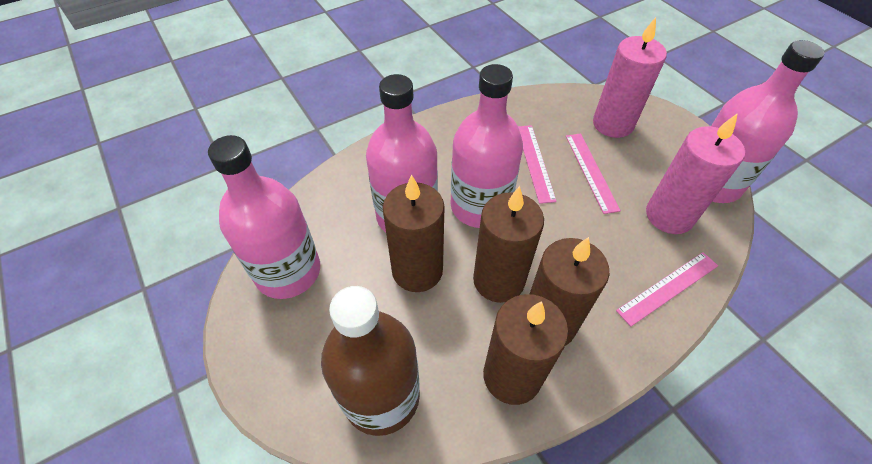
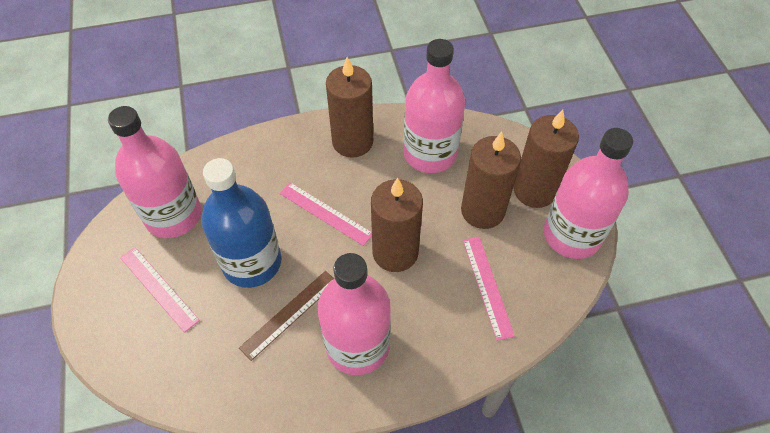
blue bottle: none = 0 -> [201,158,281,288] = 1
brown bottle: [321,286,420,436] = 1 -> none = 0
brown ruler: none = 0 -> [239,271,334,361] = 1
pink candle: [593,17,667,138] [646,113,745,234] = 2 -> none = 0

